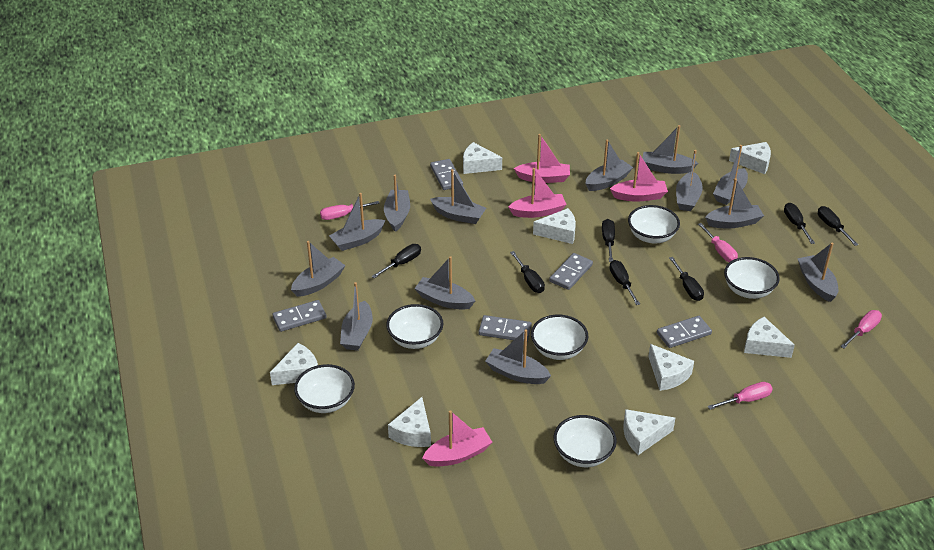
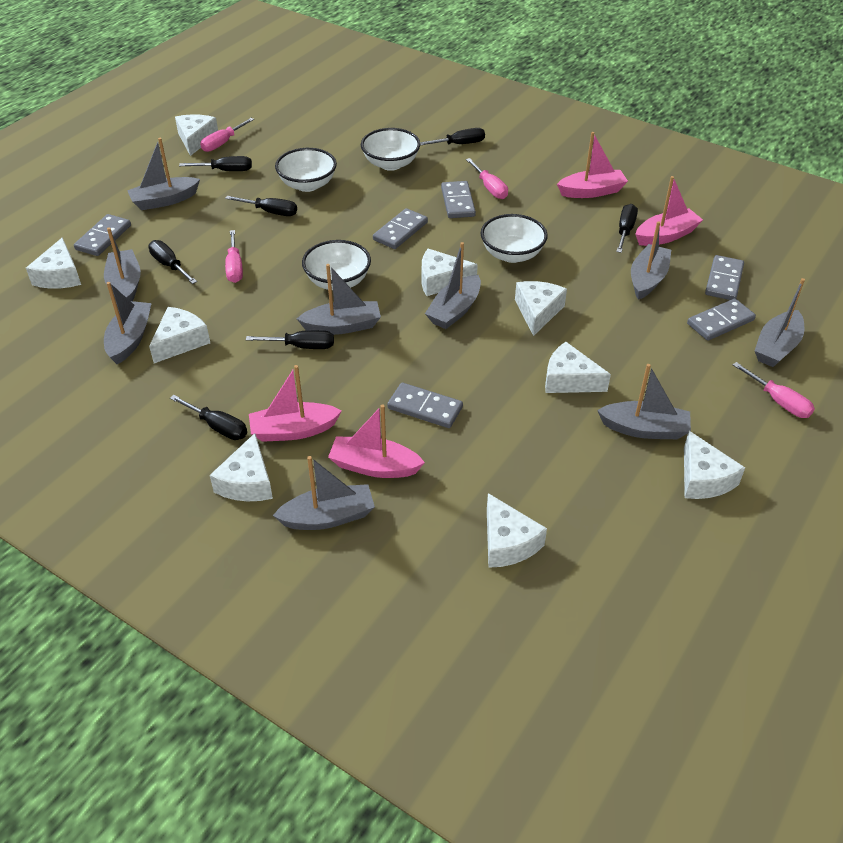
grey boat: [291,241,346,297] [329,193,385,251] [340,282,373,351] [384,175,410,232] [414,256,475,310] [430,169,486,224] [485,329,551,384] [586,140,633,191] [643,125,698,174] [676,150,703,211] [705,178,764,228] [713,145,748,205] [797,243,838,302] = 13 -> [104,227,141,301] [104,282,152,364] [127,138,200,210] [273,456,375,530] [297,264,381,335] [425,242,481,329] [597,364,691,439] [631,221,671,300] [755,278,805,367] = 9
grey domino: [272,300,327,332] [430,159,463,190] [479,315,532,342] [549,253,593,290] [657,316,712,348] = 5 -> [74,214,131,256] [373,208,428,249] [387,382,463,428] [441,181,476,218] [687,298,756,341] [705,255,744,300] = 6
white bowl: [294,364,355,413] [386,304,443,349] [531,315,588,360] [554,415,617,467] [628,205,680,243] [724,257,780,299] = 6 -> [275,148,337,192] [302,240,371,290] [361,128,420,171] [481,214,548,263] = 4
white cheese: [270,343,318,385] [388,397,431,447] [463,142,502,174] [533,208,576,244] [623,409,675,455] [648,344,694,391] [729,142,771,174] [744,317,795,358] = 8 -> [26,237,81,289] [149,307,210,363] [175,114,218,156] [210,433,273,501] [422,249,478,296] [487,493,547,568] [515,281,567,336] [545,342,611,393] [684,431,745,499] = 9

